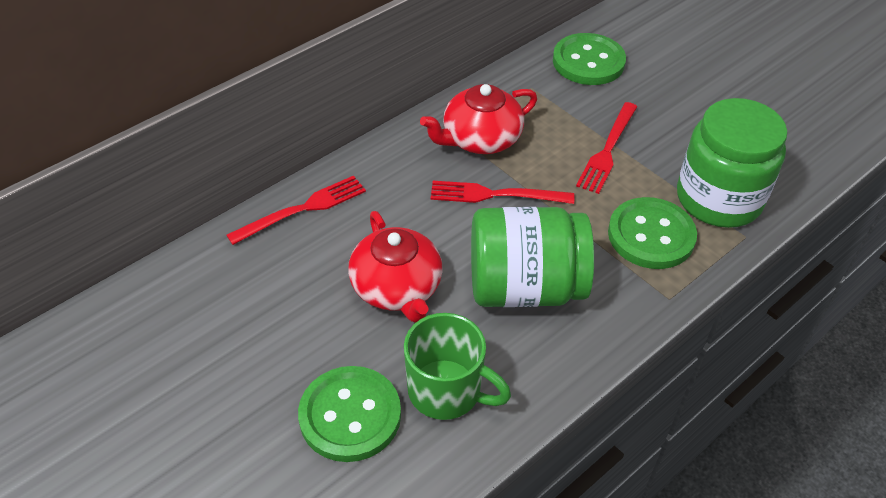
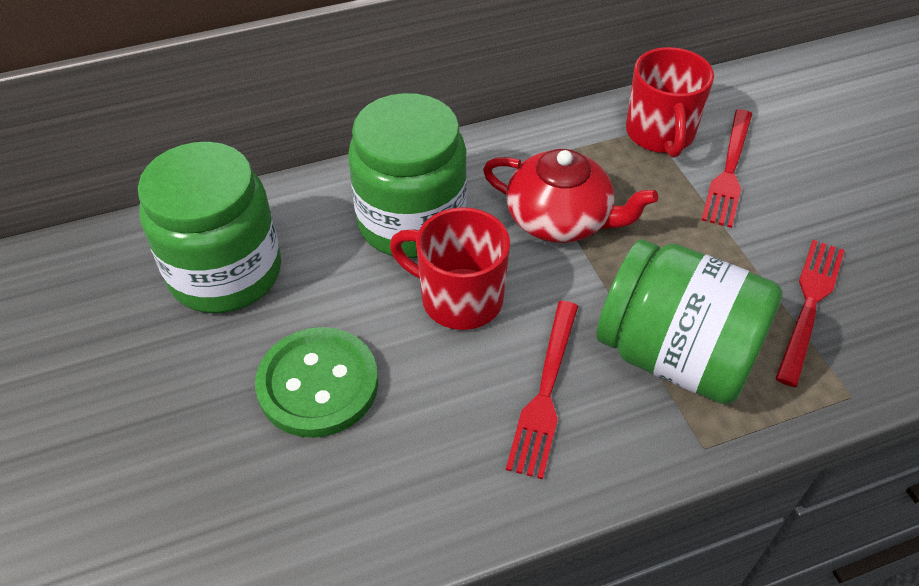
green button: [298,366,401,462] [553,33,626,85] [608,197,697,269] = 3 -> [255,327,378,438] = 1
green jar: [471,207,594,307] [677,98,788,228] = 2 -> [138,142,281,313] [348,93,467,258] [596,239,783,405] = 3
green mug: [404,313,511,420] = 1 -> none = 0
red mug: none = 0 -> [390,207,510,330] [626,47,714,157] = 2
red teapot: [348,211,443,323] [420,84,537,154] = 2 -> [483,149,658,243] = 1

